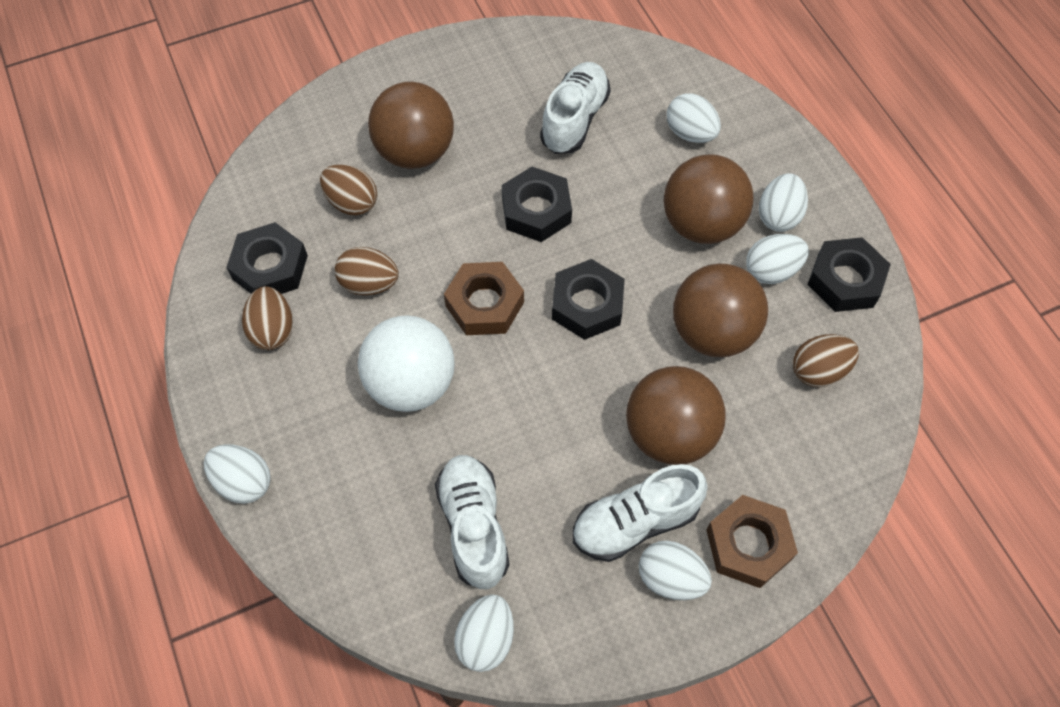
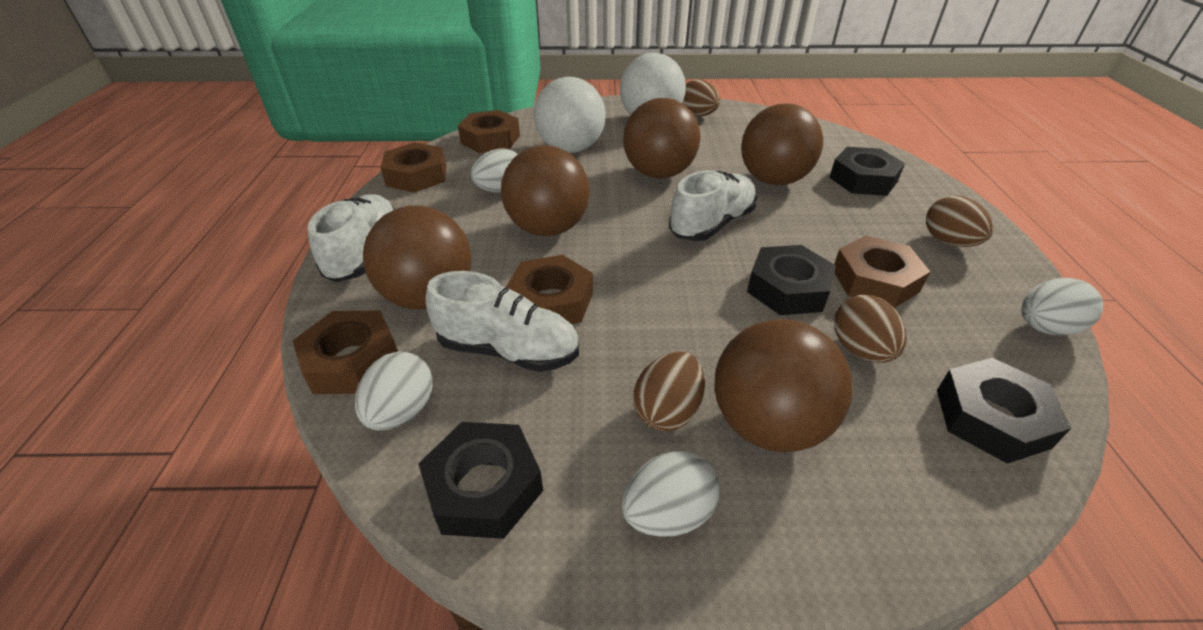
brown ball: [368,82,454,169] [626,366,726,465] [664,154,754,244] [673,264,768,357] = 4 -> [363,205,472,309] [501,145,590,236] [623,98,701,179] [714,319,853,452] [741,103,823,185] = 5
brown nut: [444,262,524,335] [706,495,798,588] = 2 -> [293,310,398,394] [380,142,446,193] [458,110,520,153] [506,255,593,324] [834,236,930,308] = 5
white ball: [358,315,455,412] = 1 -> [534,77,606,153] [620,53,686,115] = 2
white egg: [204,444,271,504] [454,594,514,672] [639,541,712,600] [667,93,721,143] [746,234,809,284] [759,173,808,232] = 6 -> [355,351,433,430] [471,148,518,192] [622,450,720,537] [1021,278,1103,335] = 4

